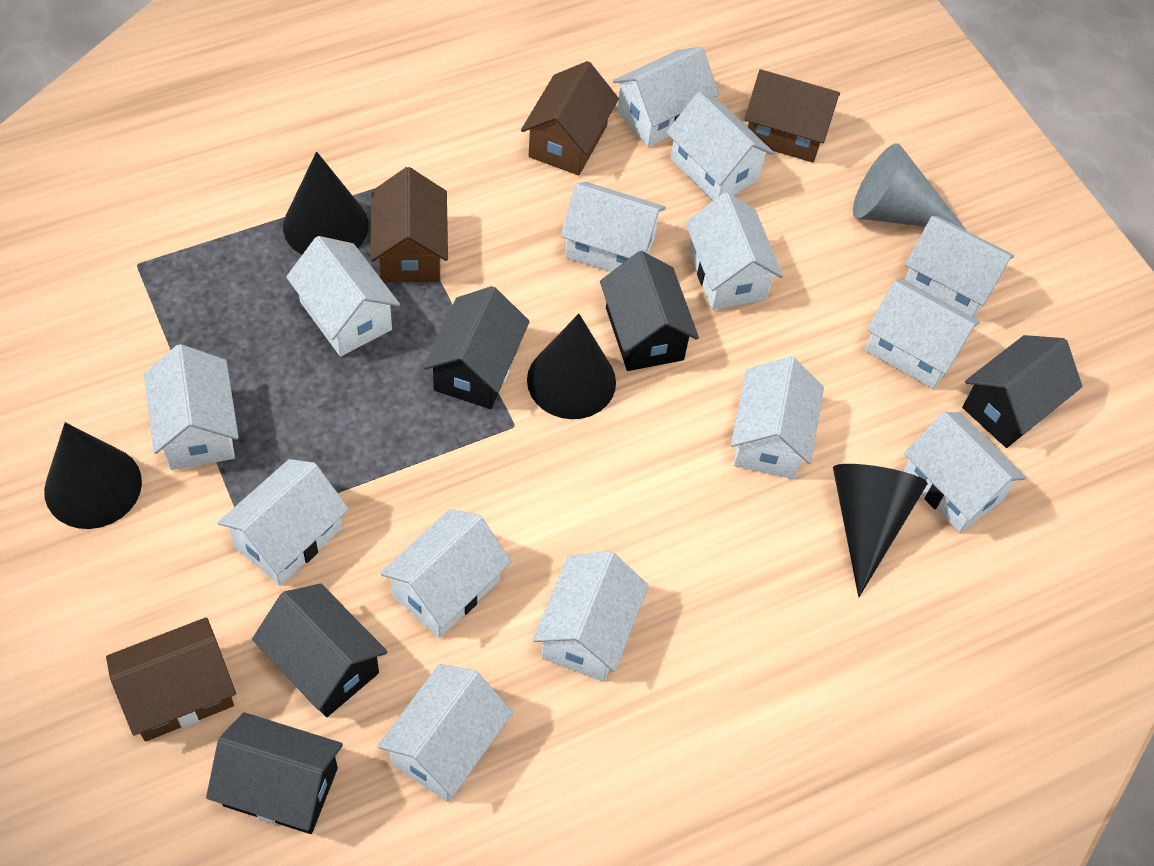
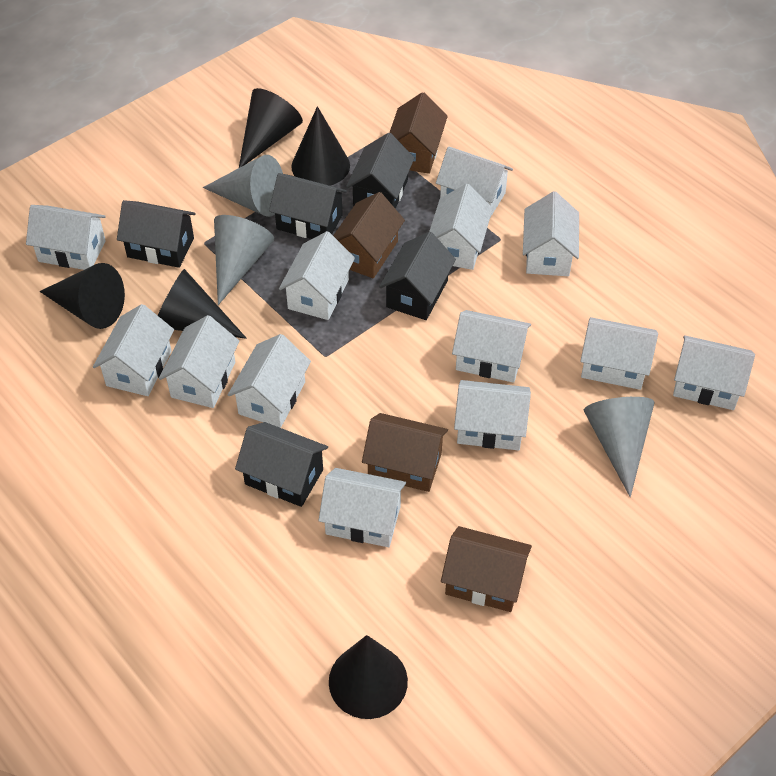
black cone: [44,422,142,529] [283,152,369,255] [527,314,616,419] [833,464,927,597] = 4 -> [40,263,125,329] [158,269,247,339] [239,88,303,168] [291,106,350,186] [329,635,408,719] = 5
grey cone: [853,143,967,231] = 1 -> [203,155,283,217] [214,215,274,305] [584,397,654,497] = 3
white house: [144,344,239,470] [218,459,349,586] [286,236,400,356] [377,664,513,802] [380,509,511,638] [533,551,649,682] [561,182,666,272] [613,47,719,147] [666,92,774,201] [685,192,783,310] [731,356,824,479] [865,279,980,389] [904,411,1026,533] [905,216,1014,318] = 14 -> [26,205,106,270] [93,304,174,396] [159,315,240,408] [228,334,311,428] [279,231,355,320] [318,468,406,547] [429,184,493,270] [436,146,513,216] [452,310,531,383] [454,380,531,450] [523,191,579,276] [580,317,658,390] [673,335,755,410] = 13

